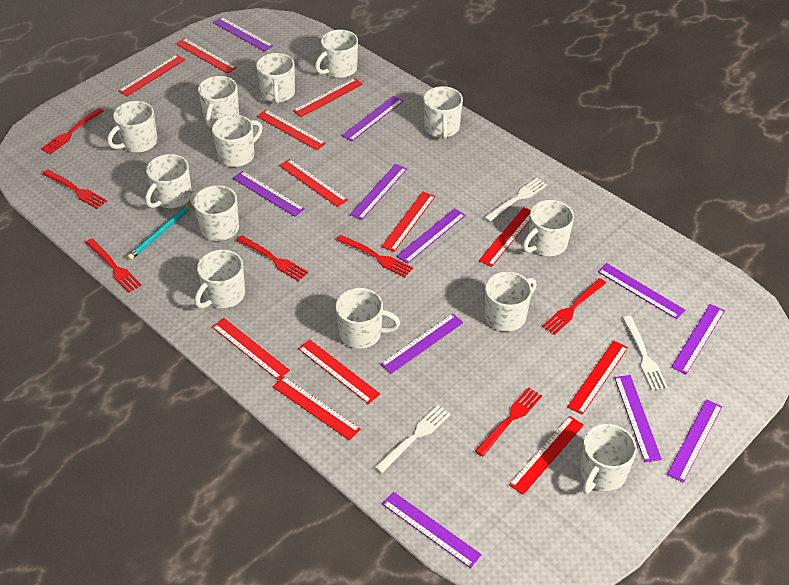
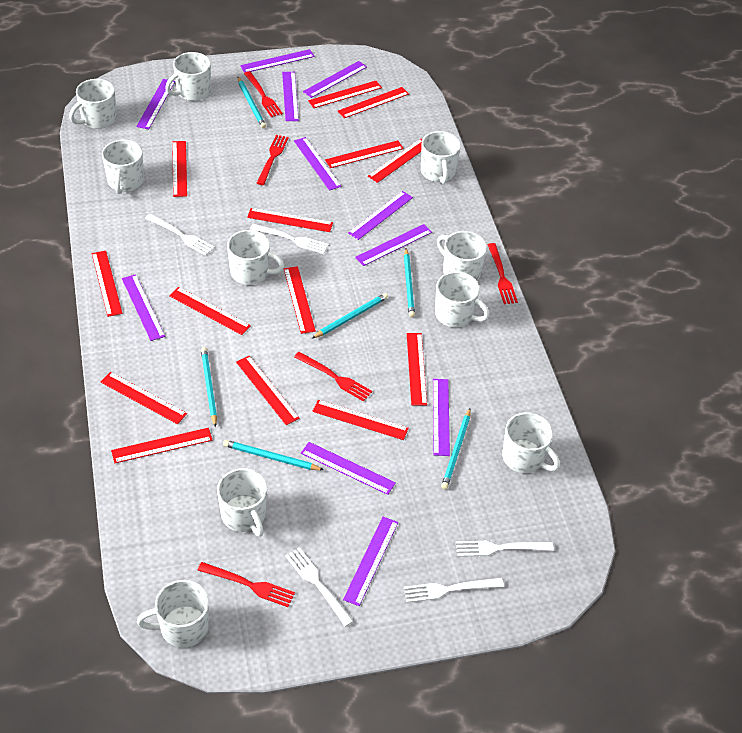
red fork: [41,108,104,154] [42,169,107,209] [86,239,142,293] [236,235,308,282] [336,235,413,277] [475,387,542,457] [542,278,606,335] = 7 -> [198,562,295,607] [244,71,283,117] [257,135,289,185] [294,352,372,402] [488,243,518,304] = 5
red ruler: [118,55,185,96] [175,38,237,74] [212,318,290,380] [257,110,326,150] [272,376,360,440] [279,159,348,207] [293,78,363,117] [298,339,380,404] [381,192,435,252] [479,207,531,267] [509,416,584,495] [567,340,628,415] = 12 -> [92,251,123,317] [101,372,187,424] [111,428,212,463] [169,287,251,335] [172,141,187,197] [236,356,299,425] [247,208,333,232] [284,266,316,334] [308,81,382,108] [312,400,409,440] [325,140,404,168] [338,87,409,118] [368,139,422,183] [407,333,427,406] = 14
turquoise pencil: [127,204,192,260] = 1 -> [201,347,217,427] [223,440,324,470] [238,77,266,128] [312,293,388,338] [404,248,415,318] [441,408,471,489] = 6
white fork: [375,405,451,473] [484,178,547,222] [623,316,667,390] = 3 -> [145,214,215,256] [250,224,329,254] [285,547,353,627] [404,578,504,603] [456,541,554,557] = 5
white mug: [107,101,158,153] [145,154,192,208] [190,185,239,241] [194,249,245,308] [198,76,239,128] [212,115,262,167] [256,53,295,104] [315,30,358,78] [336,288,400,348] [423,86,463,139] [485,272,537,331] [523,200,574,256] [580,424,637,494] = 13 -> [69,79,117,129] [102,140,144,194] [137,580,209,648] [165,52,211,101] [217,468,267,537] [227,230,284,285] [421,131,461,184] [435,272,490,327] [437,231,487,281] [502,412,560,473] = 10

